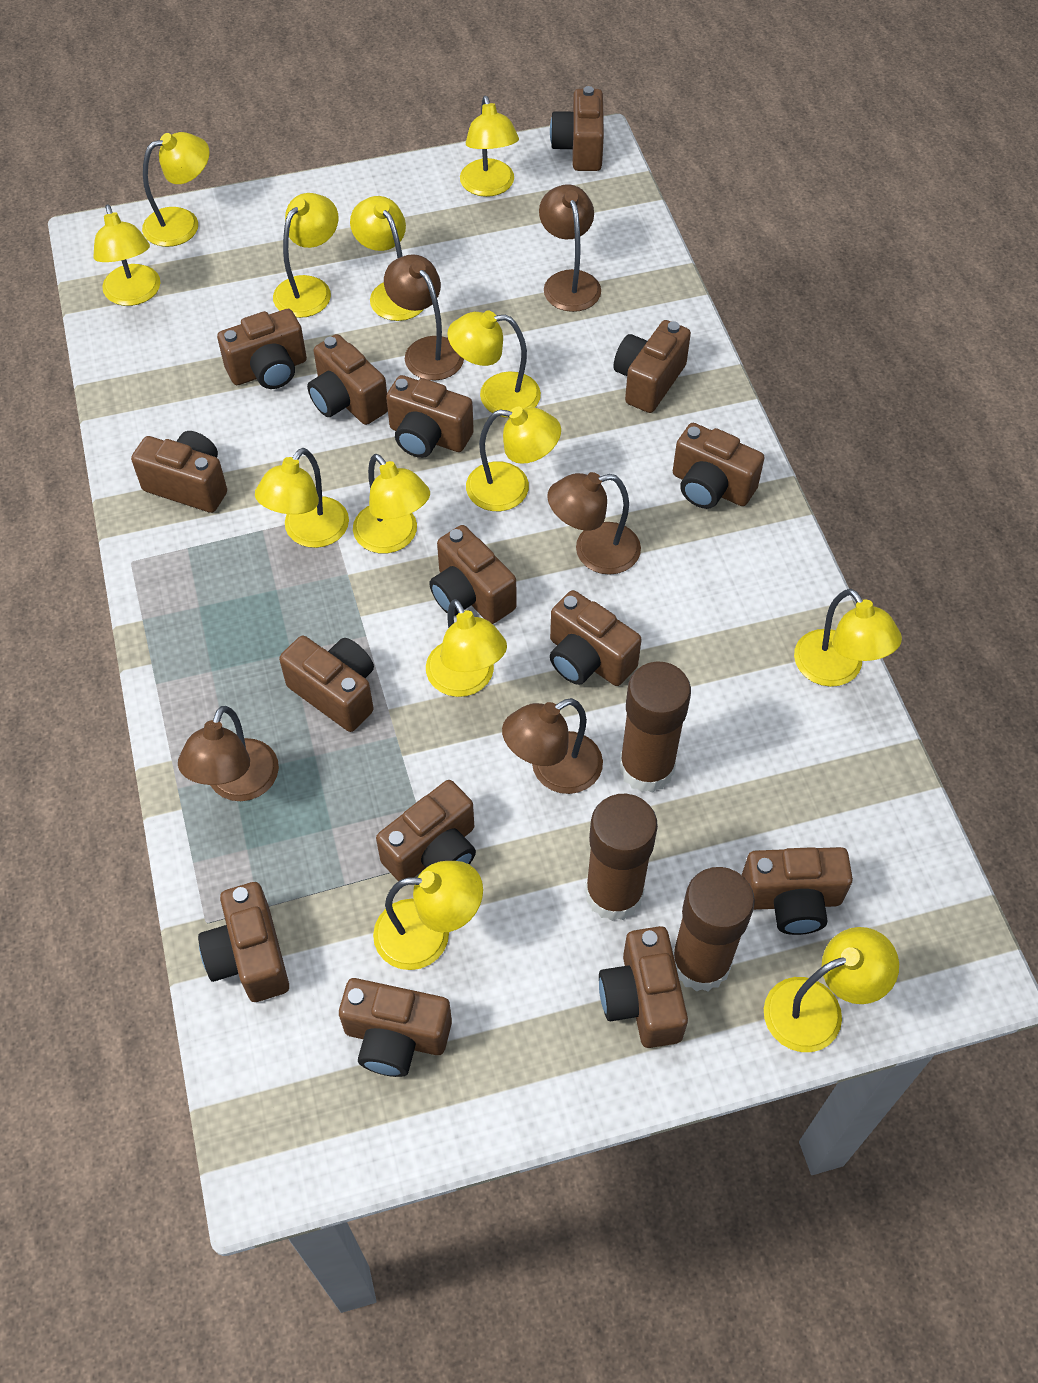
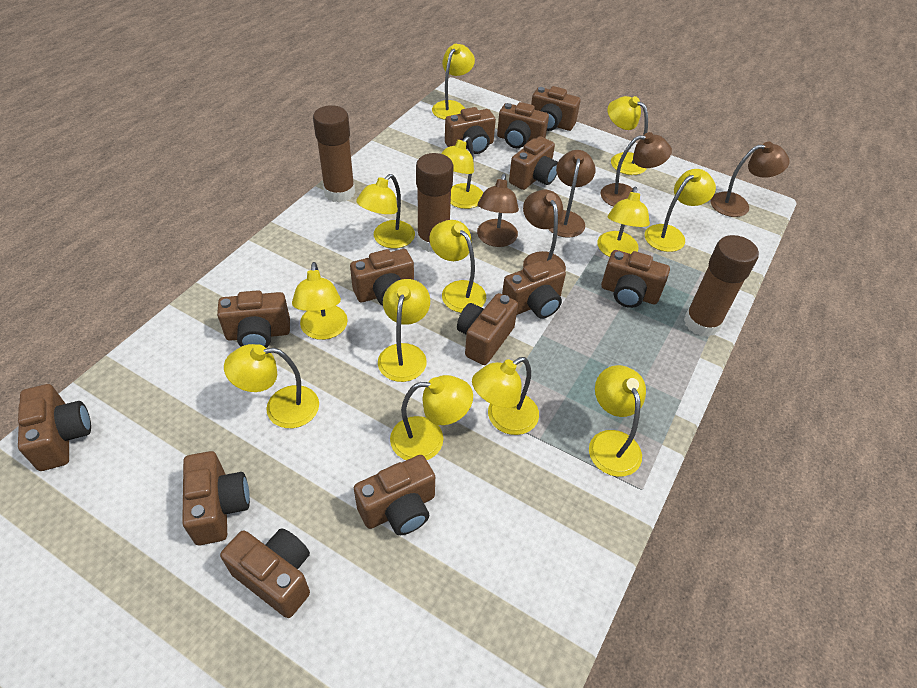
brown camera: [131,431,227,513] [198,882,289,1002] [217,309,307,389] [279,636,374,732] [307,334,388,425] [339,978,452,1077] [376,780,476,881] [386,375,474,458] [429,525,516,624] [550,86,604,171] [550,590,642,686] [599,926,688,1048] [614,320,691,413] [673,423,765,509] [742,847,853,935] = 15 -> [18,384,91,471] [182,451,250,545] [217,290,290,348] [220,528,310,618] [350,249,414,306] [354,455,435,535] [445,107,496,154] [457,293,518,365] [497,102,549,148] [502,259,566,319] [509,136,558,190] [531,86,580,131] [601,250,670,308] = 13

